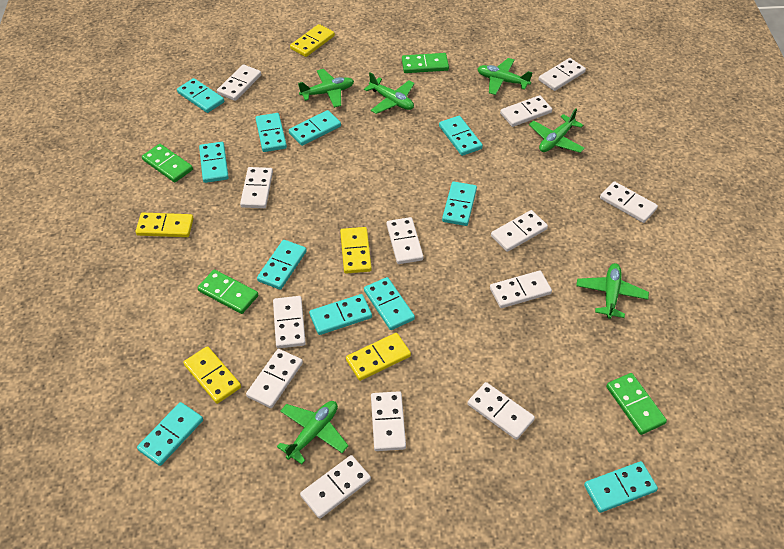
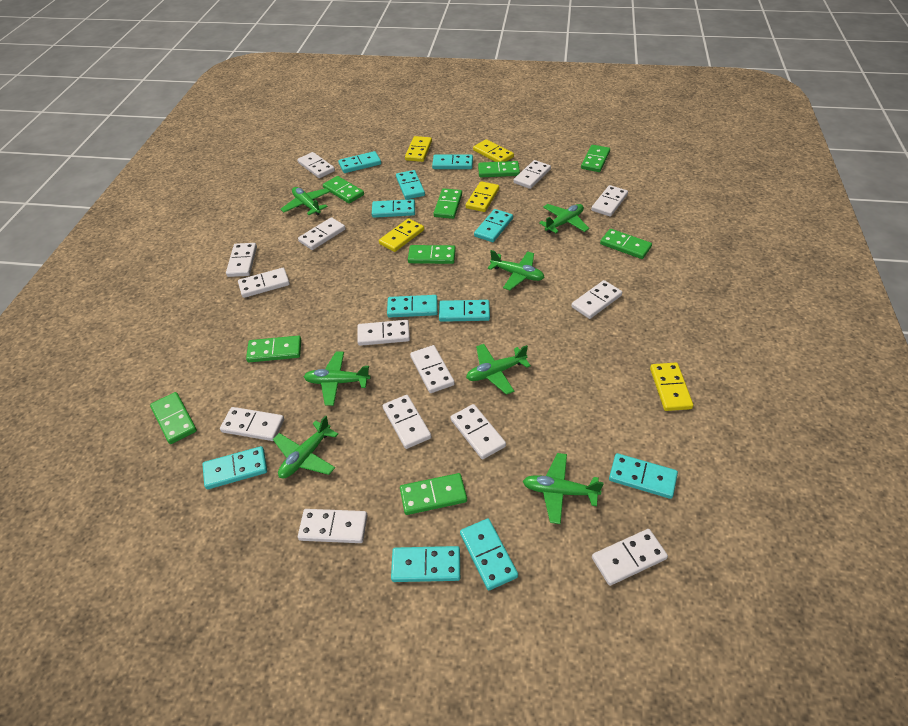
green domino: [142,144,193,182] [197,270,258,314] [402,53,449,73] [606,373,667,435] = 4 -> [150,392,197,444] [246,336,301,362] [323,176,364,203] [400,473,467,515] [408,245,456,264] [433,188,462,219] [478,161,520,177] [581,145,610,172] [600,229,652,259] = 9
green plane: [277,401,349,464] [298,69,354,108] [364,72,415,114] [477,58,533,95] [529,108,585,153] [576,263,649,319] = 6 -> [273,415,338,478] [281,187,330,216] [304,352,371,406] [466,344,531,395] [488,250,545,290] [523,453,604,524] [539,204,589,233] = 7
white domino: [217,64,261,101] [240,167,273,208] [246,349,303,408] [273,296,306,348] [300,455,371,519] [371,391,406,451] [387,217,424,264] [468,382,535,440] [490,271,552,308] [491,210,548,252] [500,95,552,127] [539,58,586,91] [600,181,658,223] = 13 -> [220,407,284,441] [226,243,257,277] [238,268,290,298] [297,152,335,178] [298,217,346,250] [298,509,368,543] [357,320,410,346] [383,395,431,449] [410,345,455,393] [451,404,506,459] [513,160,551,189] [571,280,622,319] [591,185,628,217] [592,529,668,586] = 14

